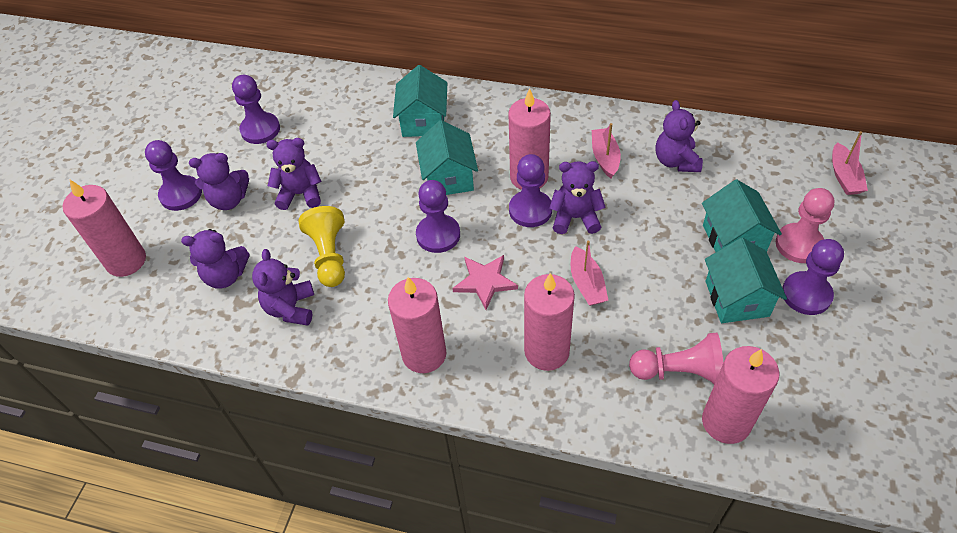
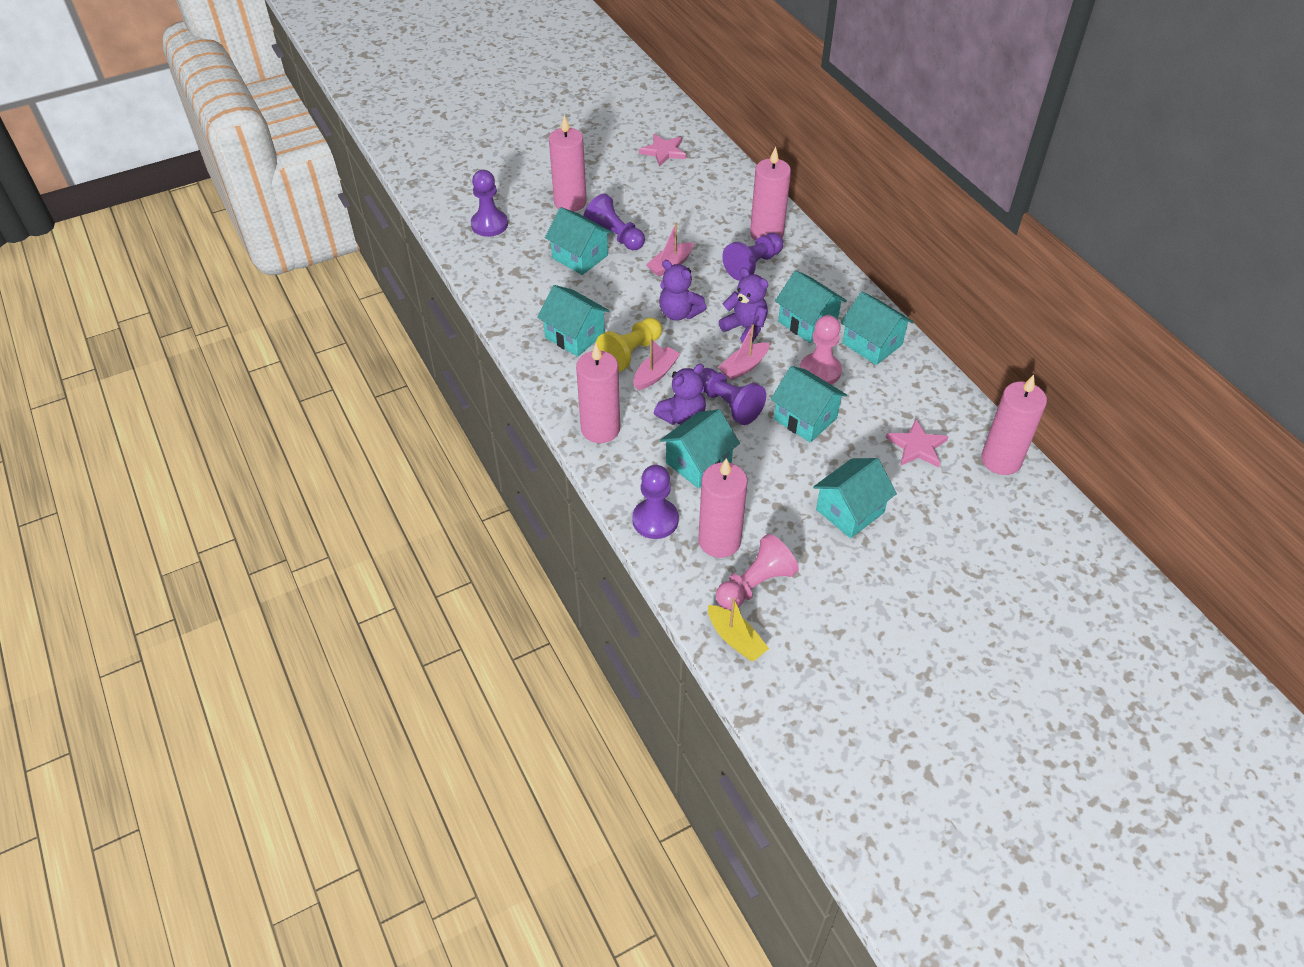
pink star: [452,255,518,310] = 1 -> [639,134,686,167] [886,419,949,467] = 2
purple teddy bear: [181,229,249,289] [189,153,249,210] [252,249,314,326] [266,138,322,210] [549,161,606,234] [656,100,703,172] = 6 -> [654,364,706,425] [659,260,706,321] [719,268,768,343] = 3
turquoise house: [393,65,447,137] [416,120,478,195] [702,179,782,252] [705,238,787,323] = 4 -> [537,285,609,357] [545,207,612,275] [660,409,740,488] [771,366,847,443] [775,270,847,343] [813,458,897,538] [841,292,913,365] = 7
yellow boat: none = 0 -> [708,598,769,661] = 1

